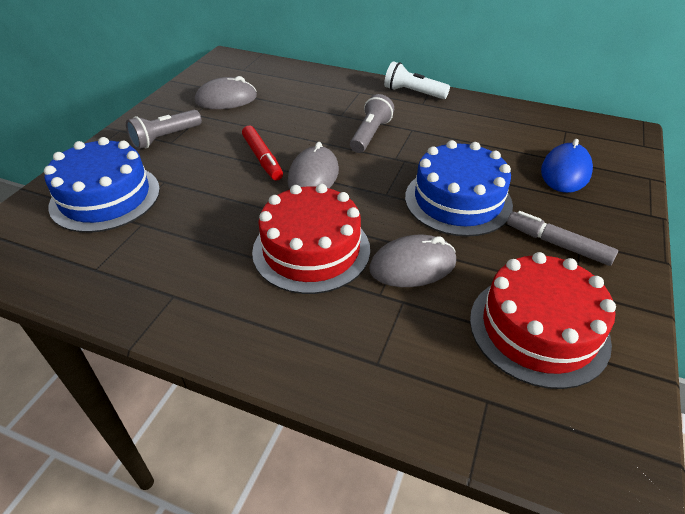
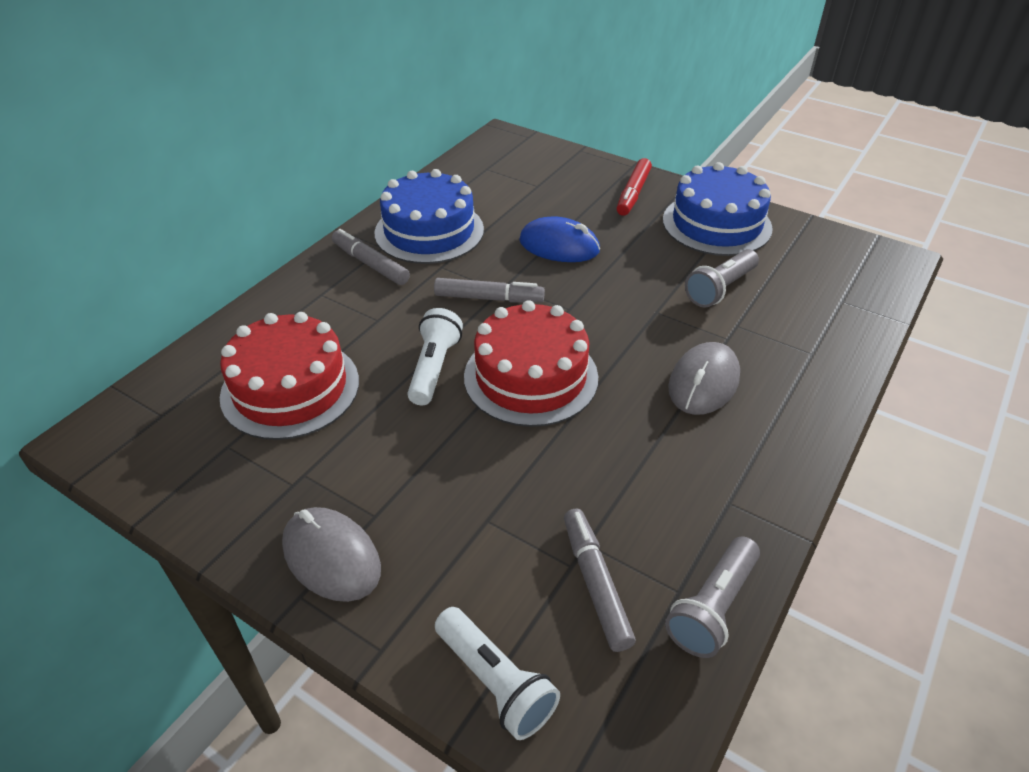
grey marker: [507,211,618,266] = 1 -> [332,229,410,285] [434,278,545,303] [564,509,636,652] = 3
grey mouse: [195,76,257,109] [288,142,339,189] [369,235,456,287] = 3 -> [282,507,381,602] [668,342,740,415] = 2
white flashlight: [384,61,450,99] = 1 -> [407,308,463,405] [435,607,560,740] = 2

